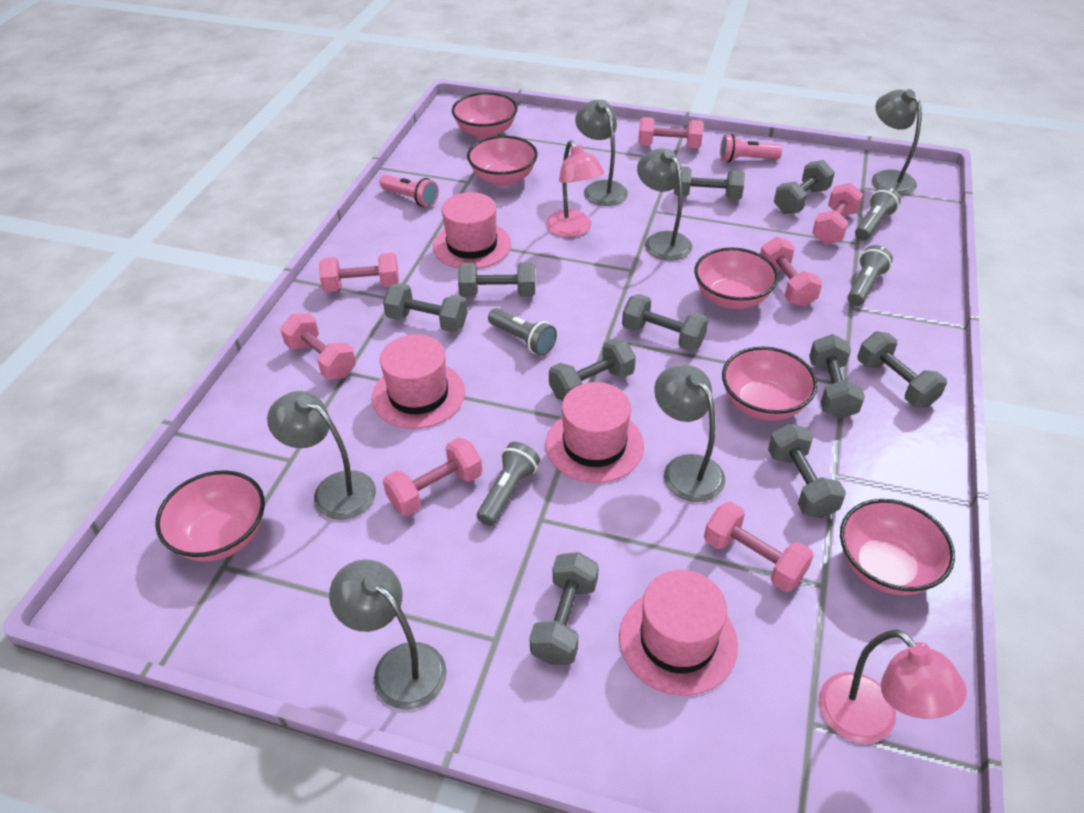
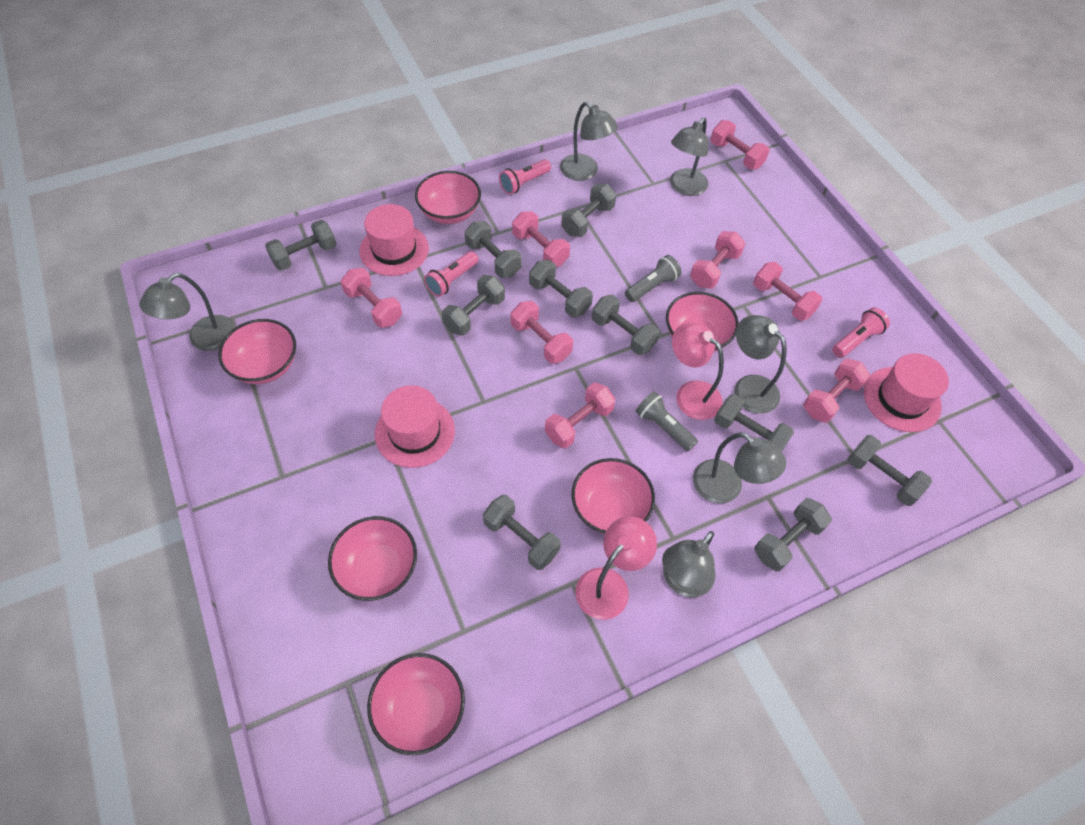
grey flashlight: [477,442,540,526] [488,308,557,356] [847,245,893,306] [855,187,901,241] = 4 -> [625,255,682,302] [636,391,698,451] = 2
pink dumbbell: [280,313,356,380] [319,253,399,292] [383,438,482,516] [638,117,704,148] [704,502,814,592] [760,237,823,307] [812,183,863,244] = 7 -> [341,268,402,328] [511,301,573,364] [512,211,570,267] [545,382,615,448] [690,231,745,288] [710,120,770,169] [753,262,822,321] [803,359,870,423] = 8
pink flashlight: [380,175,439,207] [720,134,782,162] = 2 -> [424,251,478,297] [499,159,551,195] [832,307,890,358] = 3
pink hat: [372,334,465,429] [433,192,511,269] [546,382,644,483] [619,570,738,696] = 4 -> [359,204,429,276] [375,385,455,468] [864,353,949,432] = 3

